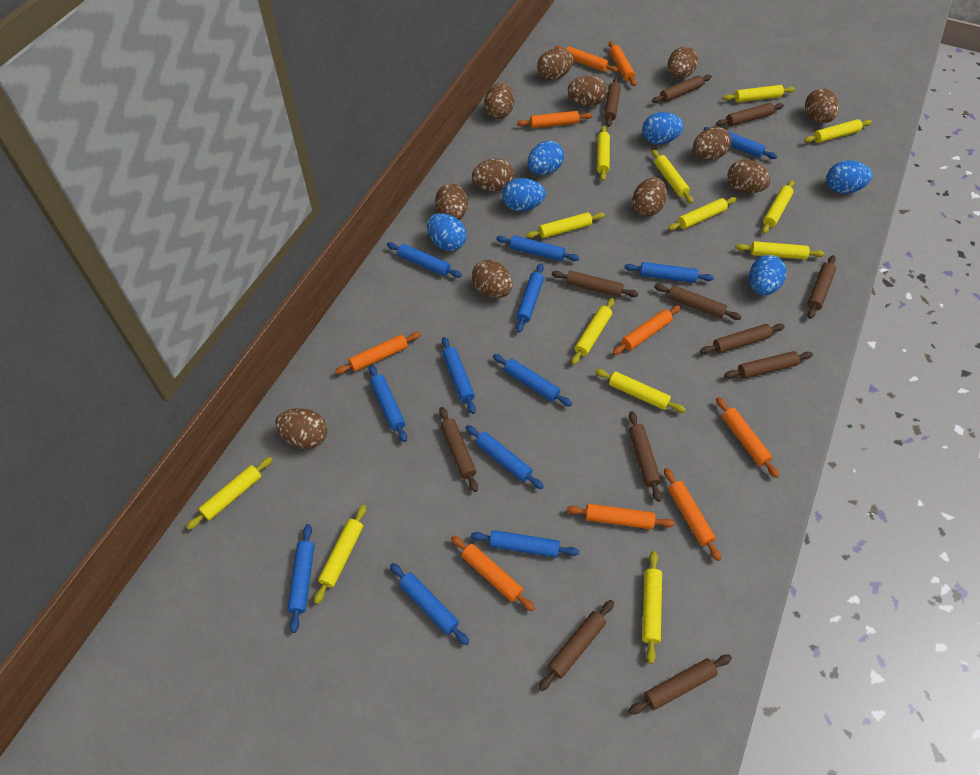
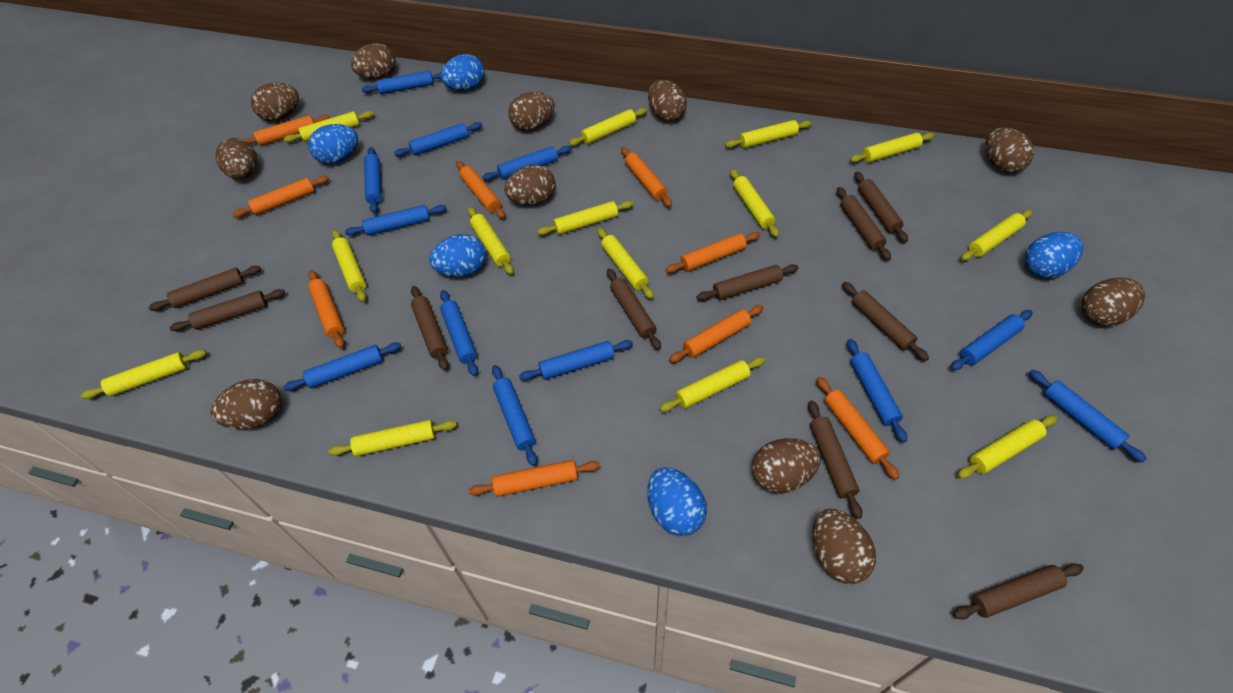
blue egg: [427,213,467,251] [502,178,546,211] [527,141,564,175] [643,112,684,144] [749,255,786,295] [826,161,873,194] = 6 -> [308,124,358,164] [429,234,486,277] [440,54,485,91] [647,467,707,536] [1025,232,1083,278] = 5
brown egg: [275,408,327,449] [435,183,468,220] [472,158,514,191] [472,260,512,298] [484,83,514,119] [537,48,574,80] [568,75,607,106] [632,177,667,216] [668,46,698,79] [693,127,731,160] [728,159,771,193] [805,89,839,123] = 12 -> [210,379,282,429] [215,138,258,179] [251,83,299,121] [351,43,396,79] [504,165,556,205] [508,92,555,131] [648,80,687,122] [751,438,821,494] [812,509,876,584] [985,127,1034,173] [1081,277,1145,326] = 11
brown rolling pin: [439,407,478,492] [538,600,614,691] [551,270,639,297] [604,77,621,127] [628,655,732,714] [629,411,662,502] [652,75,712,103] [654,284,742,320] [700,323,785,354] [716,103,784,126] [724,351,813,379] [807,255,836,319] = 12 -> [149,266,261,311] [169,289,285,331] [411,286,448,371] [607,269,661,350] [696,264,798,301] [808,400,862,519] [837,187,891,260] [842,282,929,361] [854,172,908,243] [953,563,1084,620] = 10
yellow rolling pin: [186,457,273,530] [314,505,366,604] [526,212,605,238] [571,298,615,365] [595,369,686,413] [597,126,610,181] [642,551,662,664] [652,149,693,204] [668,197,737,231] [723,85,795,102] [736,241,825,259] [762,180,794,234] [804,119,872,143] = 13 -> [81,350,207,399] [284,111,374,142] [328,420,457,456] [332,230,366,302] [468,207,514,275] [537,201,634,235] [569,108,647,146] [597,227,654,299] [660,357,765,412] [725,120,812,148] [730,169,779,237] [850,132,934,163] [957,415,1057,479] [961,210,1032,261] = 14

